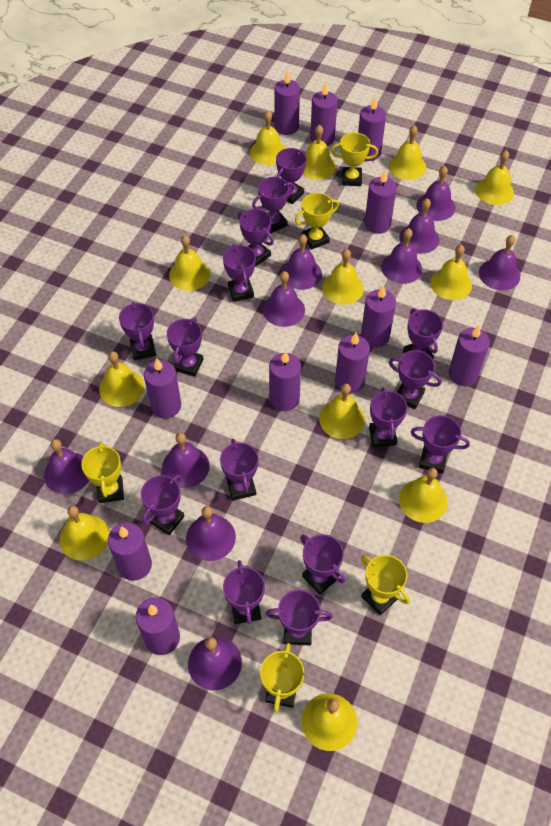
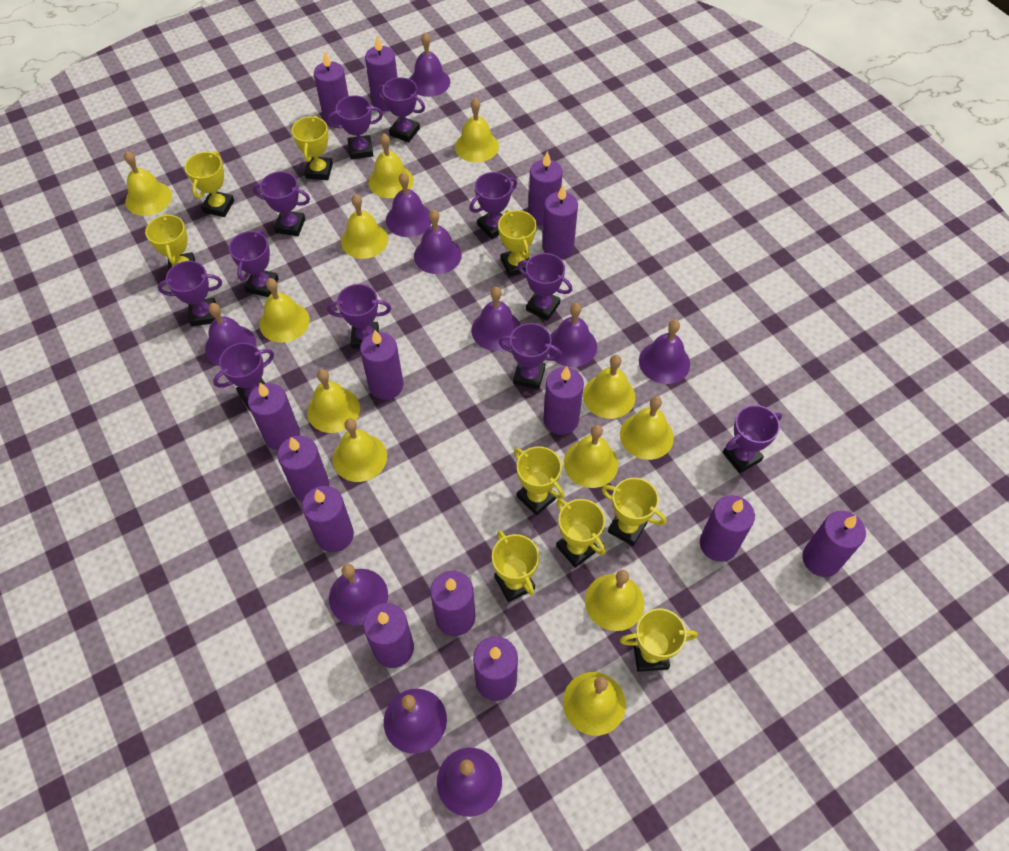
purple candle: [108,522,152,581] [136,597,180,655] [144,358,181,419] [269,350,301,411] [275,70,300,135] [310,82,337,146] [335,333,370,393] [358,97,386,161] [361,285,396,348] [365,170,397,234] [448,325,490,386] = 11 -> [248,383,300,450] [278,436,329,502] [302,486,354,552] [314,51,349,127] [360,330,404,400] [363,603,414,668] [365,36,398,111] [430,571,475,636] [473,636,518,701] [528,151,563,226] [542,185,578,259] [543,366,584,435] [700,495,755,562] [802,511,866,577] = 14
purple trophy: [119,301,156,360] [141,474,185,535] [167,317,204,377] [220,439,259,501] [223,244,256,302] [223,560,265,624] [238,209,274,266] [252,177,295,233] [265,590,333,645] [276,148,306,204] [300,534,346,595] [369,387,407,448] [389,350,441,409] [403,309,443,359] [411,415,470,474] = 15 -> [158,261,222,326] [213,343,274,411] [229,230,279,297] [253,171,310,236] [327,95,383,160] [327,284,391,349] [377,77,425,142] [469,172,517,239] [499,323,562,390] [518,253,572,321] [723,405,782,473] = 11
yellow trophy: [81,442,124,503] [260,643,304,713] [295,193,339,250] [330,133,378,186] [361,555,410,615] = 5 -> [145,213,195,270] [185,151,234,217] [291,116,333,180] [492,530,539,602] [498,210,536,277] [514,446,564,516] [556,499,606,568] [601,478,666,546] [620,608,698,672] = 9

